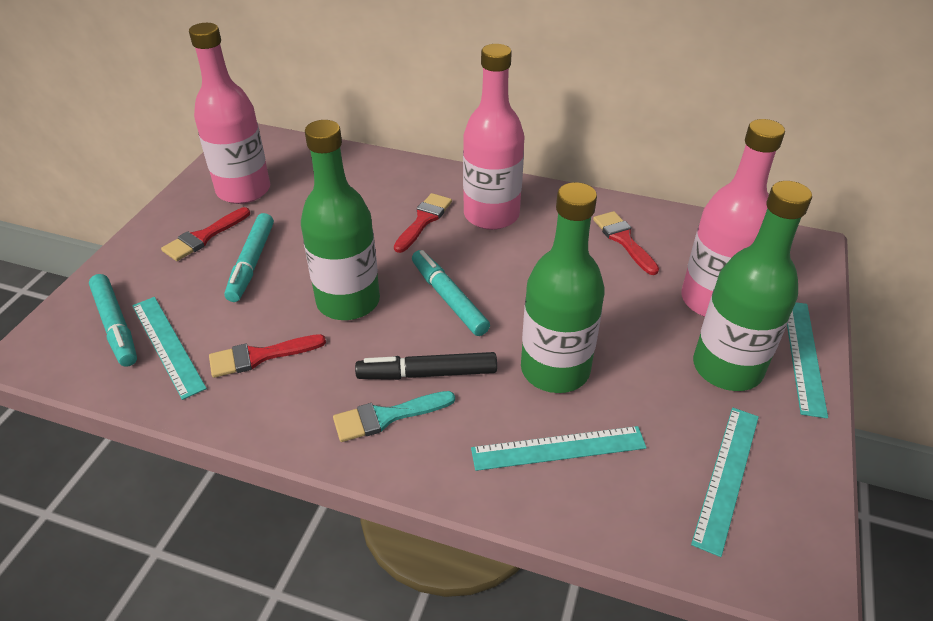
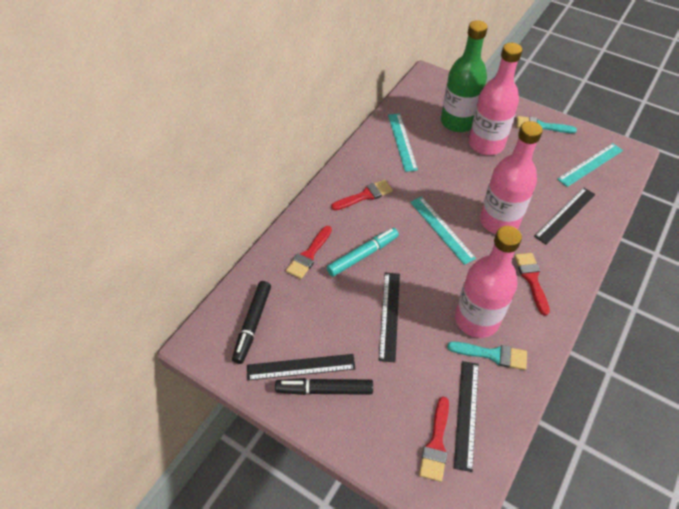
black marker: [355,352,497,380] = 1 -> [232,281,271,364] [275,378,373,395] = 2
black ruler: none = 0 -> [247,354,356,380] [379,272,400,362] [454,361,479,472] [534,187,595,244] = 4
green bottle: [301,120,380,320] [521,182,605,393] [693,181,812,391] = 3 -> [441,20,488,132] = 1
turquoise brush: [333,391,455,442] = 1 -> [447,342,527,370] [516,116,577,133] = 2
turquoise marker: [89,274,137,367] [224,213,274,302] [412,250,490,336] = 3 -> [327,228,399,277] = 1
turquoise ruler: [132,297,207,400] [471,426,647,471] [691,408,759,557] [787,302,828,419] = 4 -> [388,114,418,172] [410,197,476,265] [557,143,623,187] = 3

